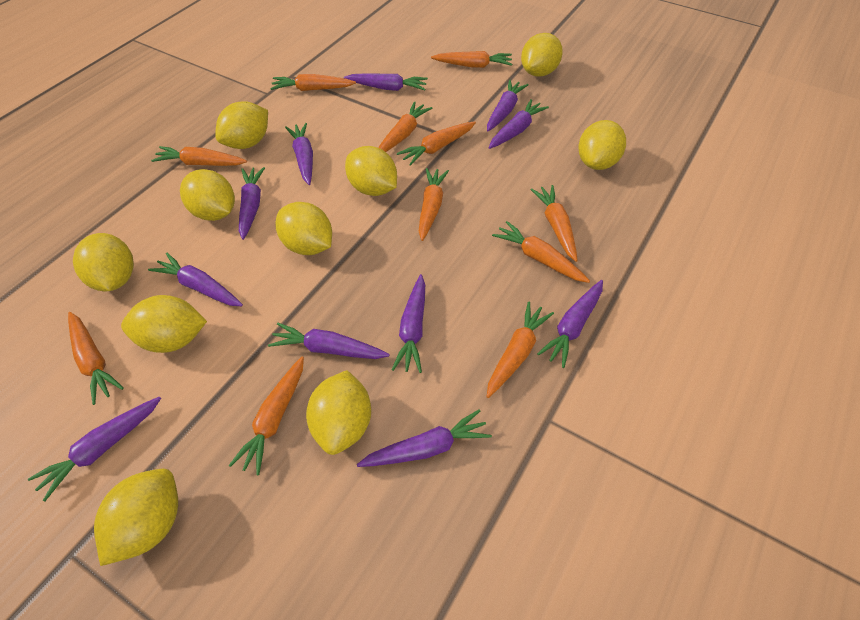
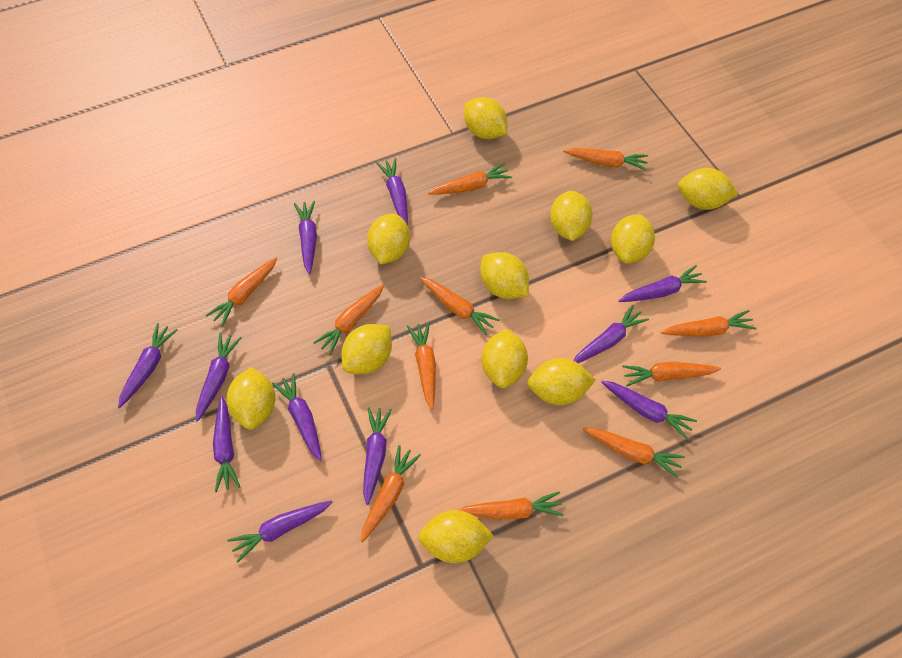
yellow lemon: [73,233,134,291] [94,469,178,566] [121,295,207,353] [180,169,235,221] [215,102,268,149] [275,202,332,255] [306,370,371,455] [345,146,397,196] [521,33,563,77] [578,120,626,170] = 10 -> [226,367,276,430] [341,324,392,374] [367,214,410,264] [418,510,494,563] [464,97,507,139] [481,252,529,299] [481,328,528,388] [528,358,596,405] [550,191,593,241] [611,215,655,264] [678,168,738,210] = 11

